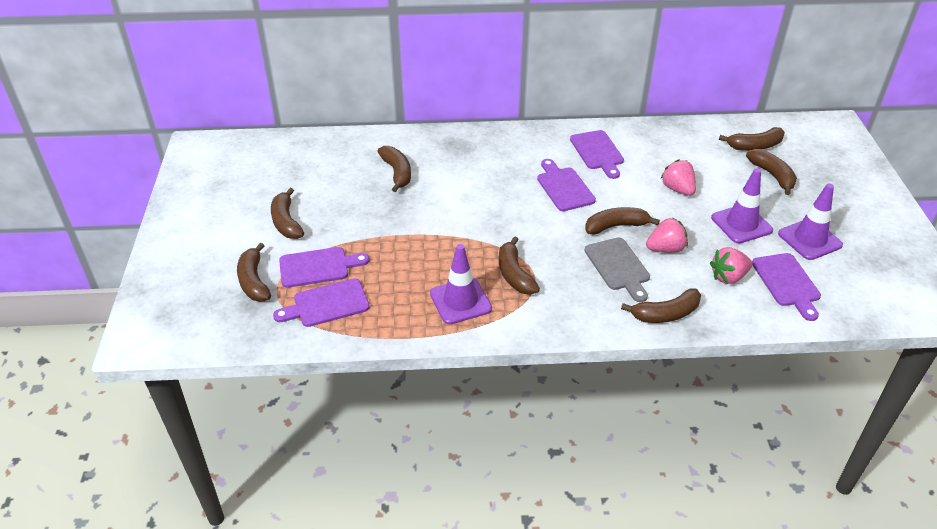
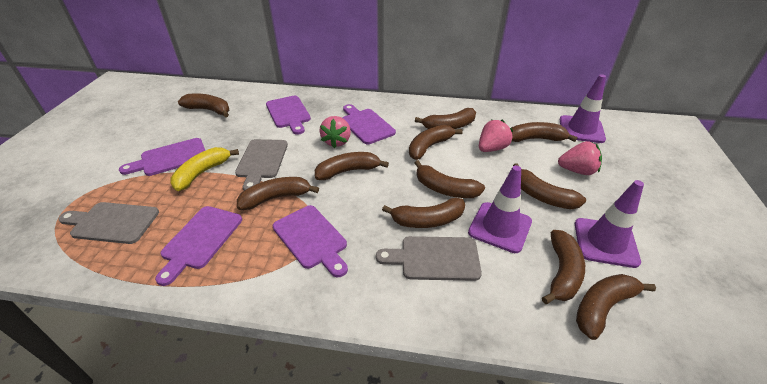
brown banana: [237,243,271,302] [271,188,304,239] [377,146,411,192] [499,236,540,295] [585,207,660,235] [621,288,701,323] [719,127,785,151] [746,149,797,195] = 8 -> [178,93,230,117] [237,177,319,210] [315,152,389,180] [382,198,465,228] [409,125,463,160] [415,108,476,129] [415,160,485,198] [511,122,577,142] [513,163,586,209] [542,230,585,304] [576,274,656,340] = 11
grey cutting board: [585,237,650,302] = 1 -> [58,202,159,244] [235,139,288,191] [376,236,482,281] = 3
yellow banana: none = 0 -> [170,147,239,191] = 1

